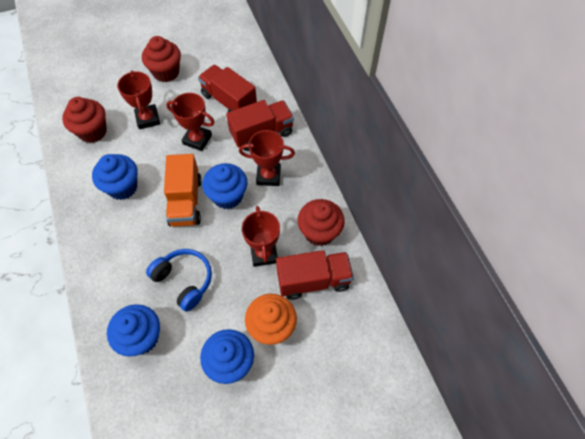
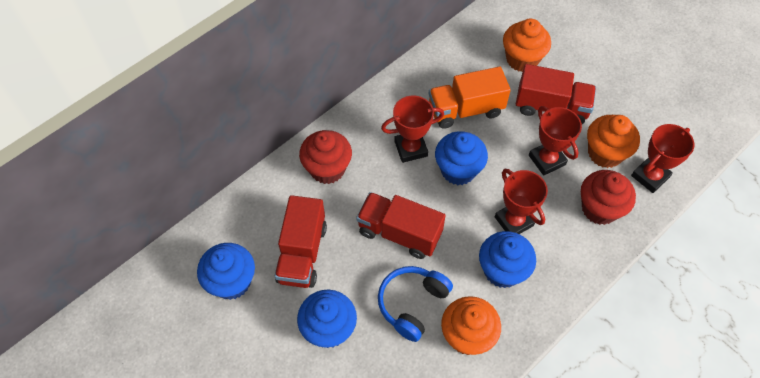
orange cupcake: [245,294,297,345] = 1 -> [441,296,501,355] [503,19,551,72] [587,115,640,168] = 3
red cupcake: [62,97,107,143] [142,36,181,82] [298,199,345,246] = 3 -> [299,130,352,184] [581,170,636,225] = 2

